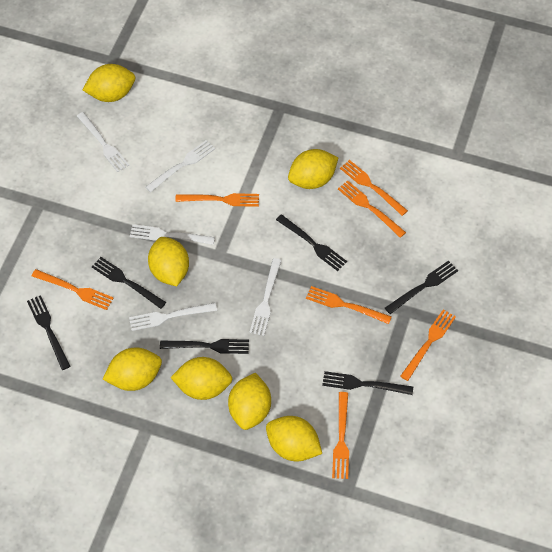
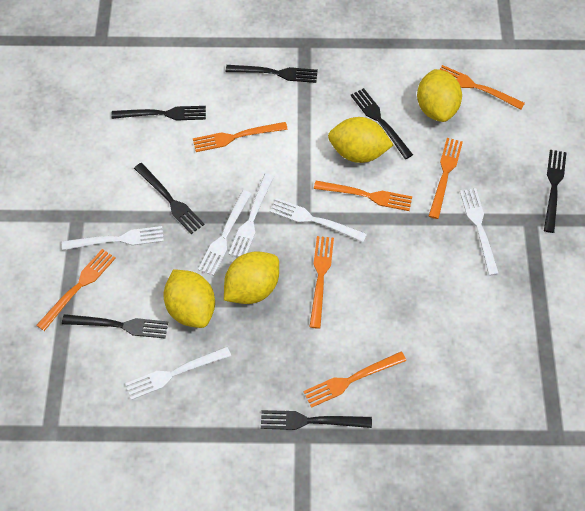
black fork: [27,295,71,370] [92,257,166,309] [160,339,249,354] [276,214,347,271] [322,371,413,395] [385,261,458,314] = 6 -> [62,314,168,338] [111,106,206,121] [134,163,205,234] [226,65,318,83] [261,410,372,430] [350,88,413,159] [544,150,567,233] = 7
white fork: [77,112,129,172] [129,303,217,331] [130,224,215,245] [146,140,215,192] [250,258,282,336] = 5 -> [62,226,164,250] [125,347,231,400] [198,190,252,276] [229,174,274,257] [270,198,367,242] [460,188,499,276] = 6
yellow lemon: [83,64,135,102] [103,348,162,391] [148,237,189,287] [170,357,232,400] [228,373,271,430] [266,416,322,461] [288,149,338,189] = 7 -> [163,269,215,328] [224,251,279,304] [328,117,393,163] [417,69,462,122] = 4

